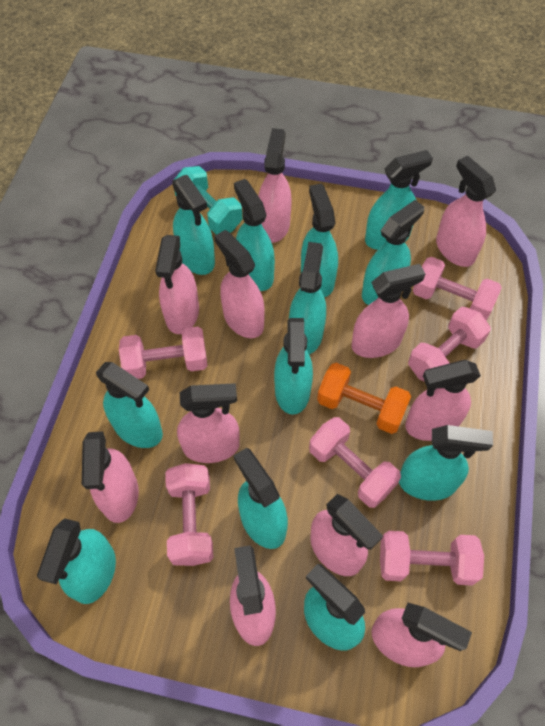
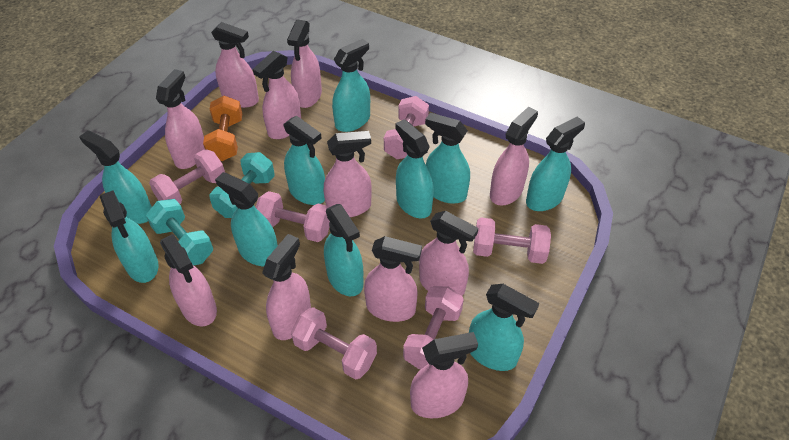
turquoise dumbbell: [174,166,243,235] = 1 -> [146,199,213,265] [209,152,275,218] = 2
turquoise spray bottle: [37,518,116,604] [96,362,163,448] [172,175,215,275] [234,179,275,291] [234,448,288,549] [274,318,313,415] [289,242,326,354] [301,184,338,297] [304,564,365,651] [362,200,424,305] [365,150,433,250] [399,425,493,501] = 12 -> [79,130,152,224] [100,190,159,283] [215,172,278,266] [283,116,325,205] [324,204,363,296] [332,39,370,132] [395,119,434,218] [425,113,470,204] [469,284,539,371] [526,117,585,211] = 10

